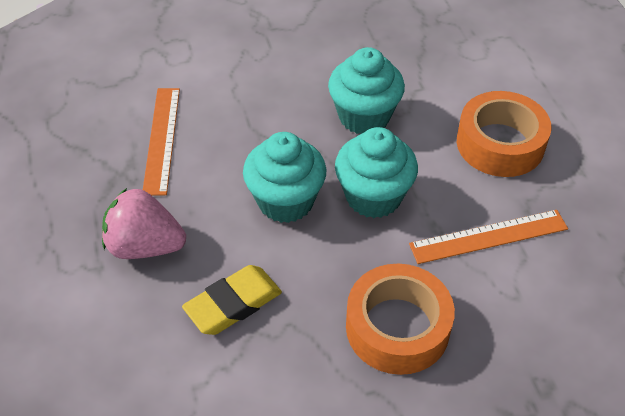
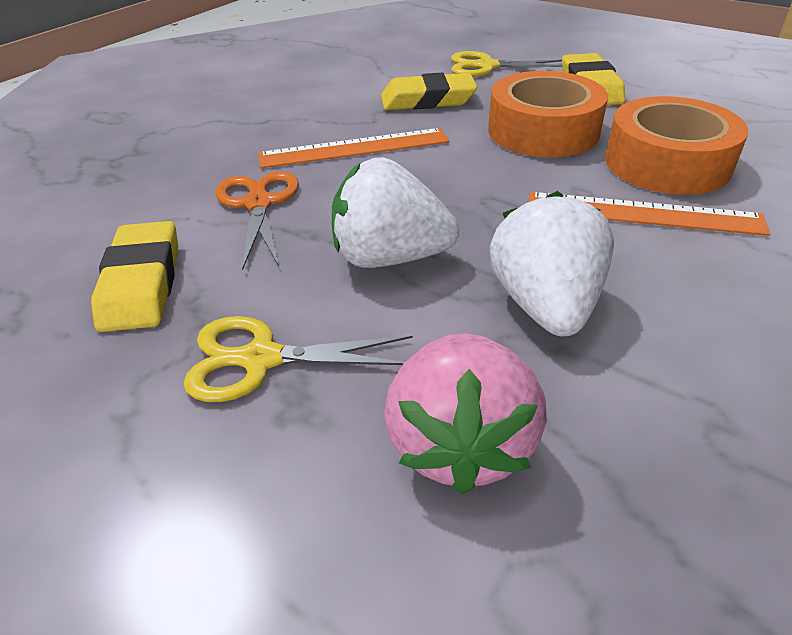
orange scissors: none = 0 -> [215,171,299,270] = 1
turquoise cupcake: [243,132,326,223] [328,47,405,134] [335,127,418,218] = 3 -> none = 0
white strawberry: none = 0 -> [332,157,459,268] [490,191,614,337] = 2
yellow eraser: [182,265,282,335] = 1 -> [91,221,178,332] [381,72,477,110] [562,53,625,105] = 3
yellow scissors: none = 0 -> [184,316,413,402] [451,51,562,77] = 2

